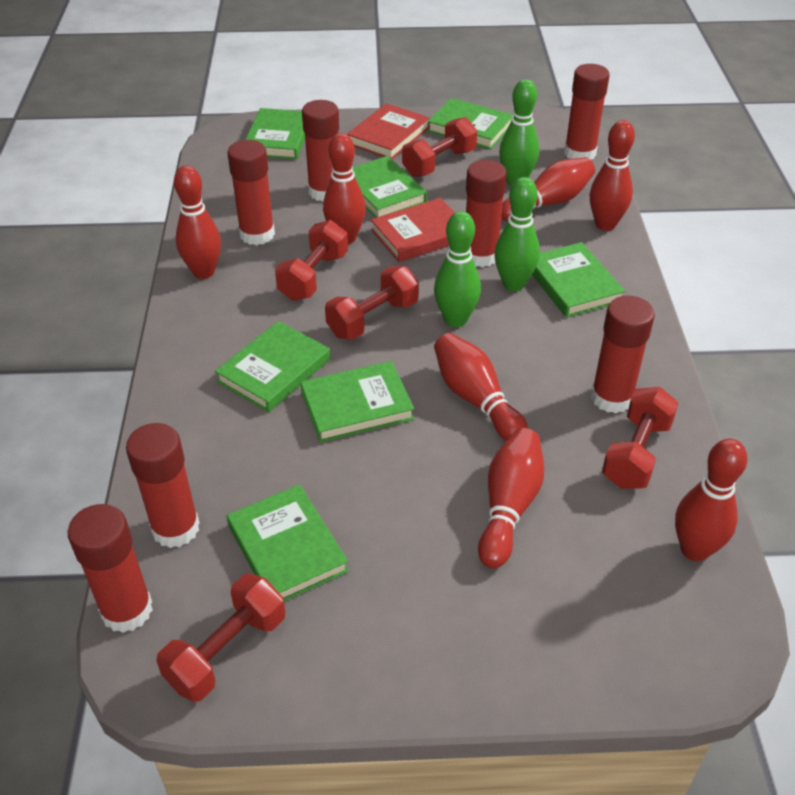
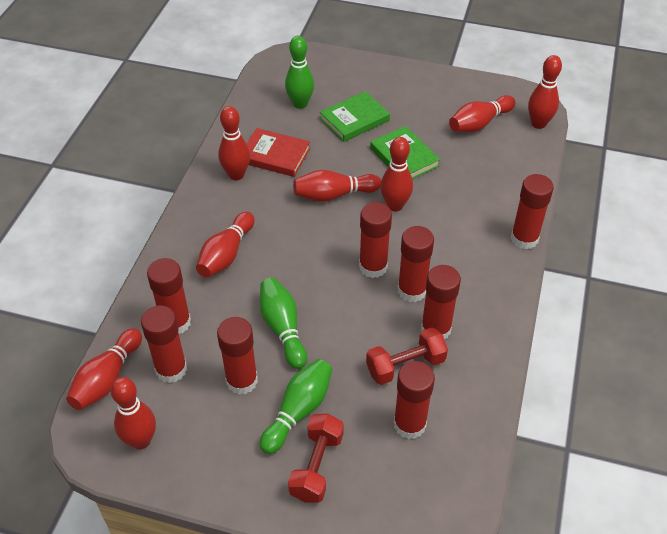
green book: [215,321,330,412] [227,484,349,601] [245,108,305,159] [300,361,414,442] [352,156,427,218] [427,98,513,149] [532,242,625,318] = 7 -> [320,91,390,142] [370,126,440,179] = 2
red book: [347,103,430,159] [371,198,455,262] = 2 -> [247,128,310,177] = 1
red bowling pin: [174,165,221,279] [323,133,366,244] [434,333,528,441] [478,428,544,568] [501,157,595,222] [590,120,635,231] [675,438,748,561] = 7 -> [66,328,142,410] [110,377,156,450] [196,212,255,277] [218,106,250,180] [293,170,381,202] [381,137,413,211] [449,95,516,132] [528,55,562,129] = 8
red dumbbell: [156,574,285,702] [275,220,348,301] [325,266,419,340] [402,117,477,177] [602,387,679,489] = 5 -> [288,414,344,503] [366,327,448,385] = 2
red glue stick: [68,504,153,633] [126,423,199,548] [227,140,275,245] [302,100,339,202] [466,160,507,267] [564,64,609,160] [591,296,655,413] = 7 -> [141,305,187,383] [147,258,191,334] [217,317,258,395] [359,202,392,278] [394,361,435,439] [398,226,434,302] [421,265,461,339] [511,174,554,249] = 8

